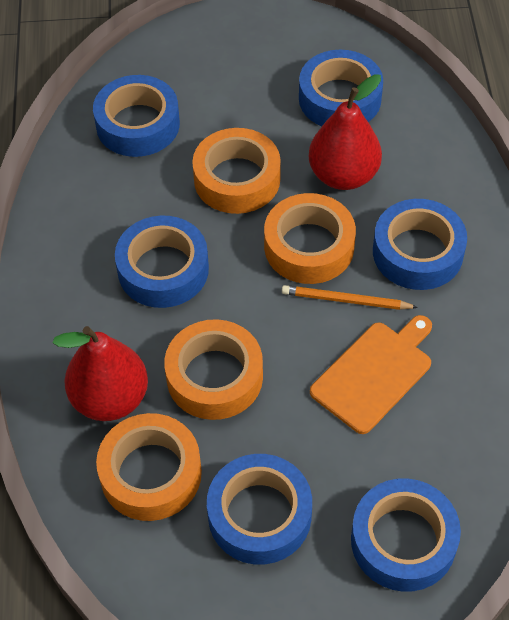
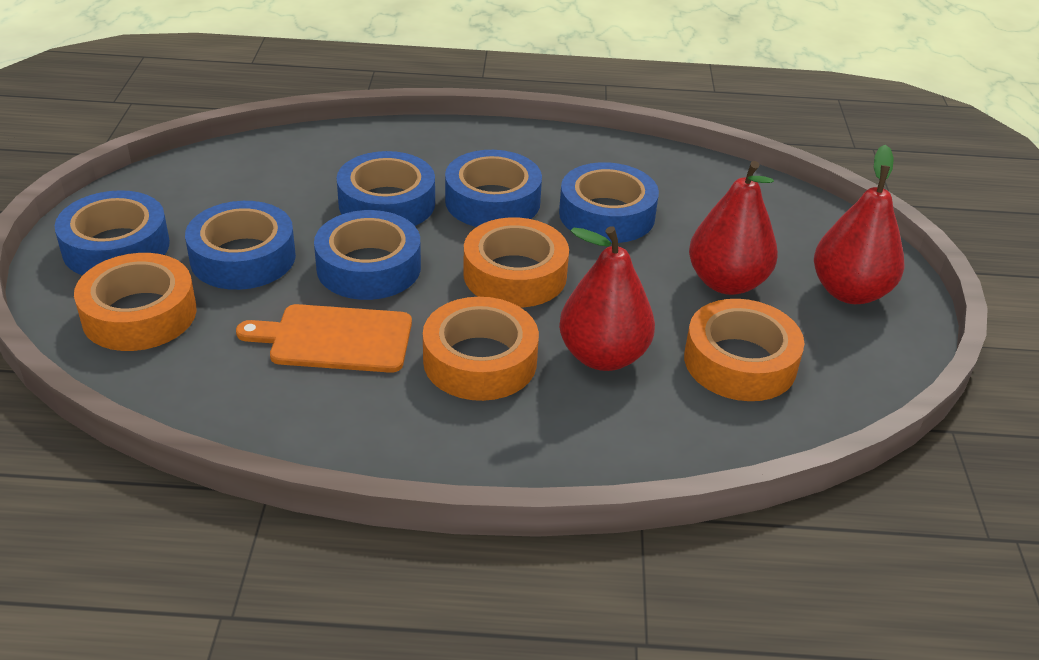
orange pencil: [282,285,418,310] = 1 -> none = 0
red pear: [53,326,148,421] [309,74,382,190] = 2 -> [559,226,655,371] [689,161,778,295] [814,145,905,304] = 3

